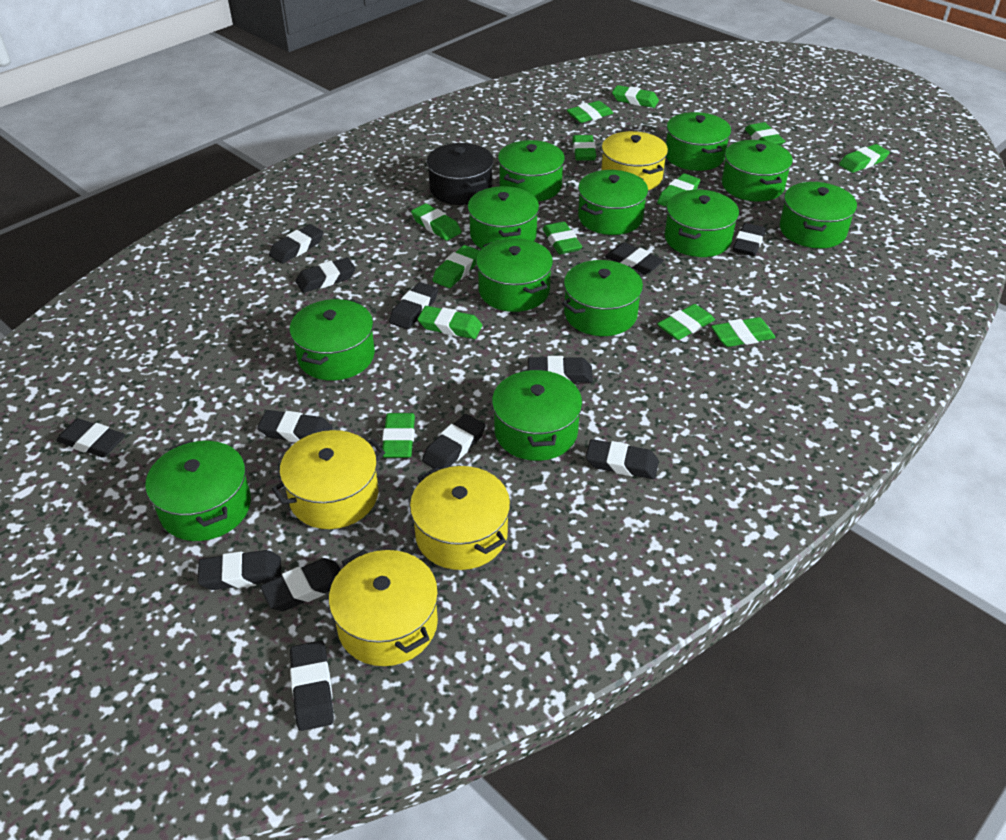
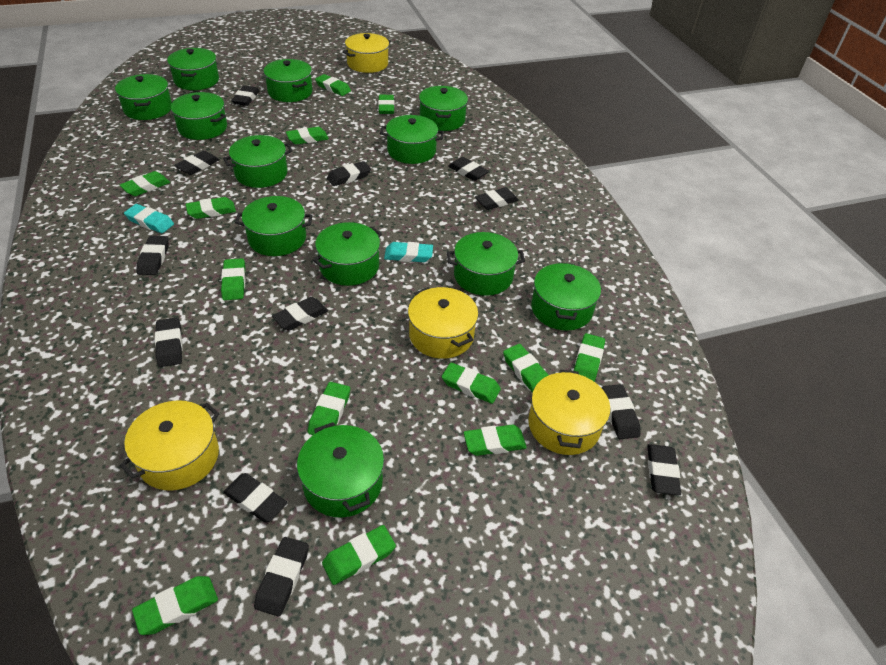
black eraser: [56,418,125,458] [197,550,281,590] [257,410,333,443] [260,558,341,611] [269,224,324,264] [290,641,334,731] [296,257,356,293] [389,282,438,329] [422,414,485,470] [528,356,593,383] [586,439,659,479] [605,242,664,275] [733,223,766,256] = 13 -> [136,236,169,275] [155,317,183,367] [174,150,220,175] [223,473,288,523] [231,85,259,106] [254,537,309,617] [272,297,328,331] [327,161,371,186] [448,157,489,181] [475,187,518,210] [602,384,640,439] [647,444,681,495] = 12
black pot: [426,143,494,205] = 1 -> none = 0
turquoise eraser: none = 0 -> [124,204,174,233] [384,242,433,262] = 2

